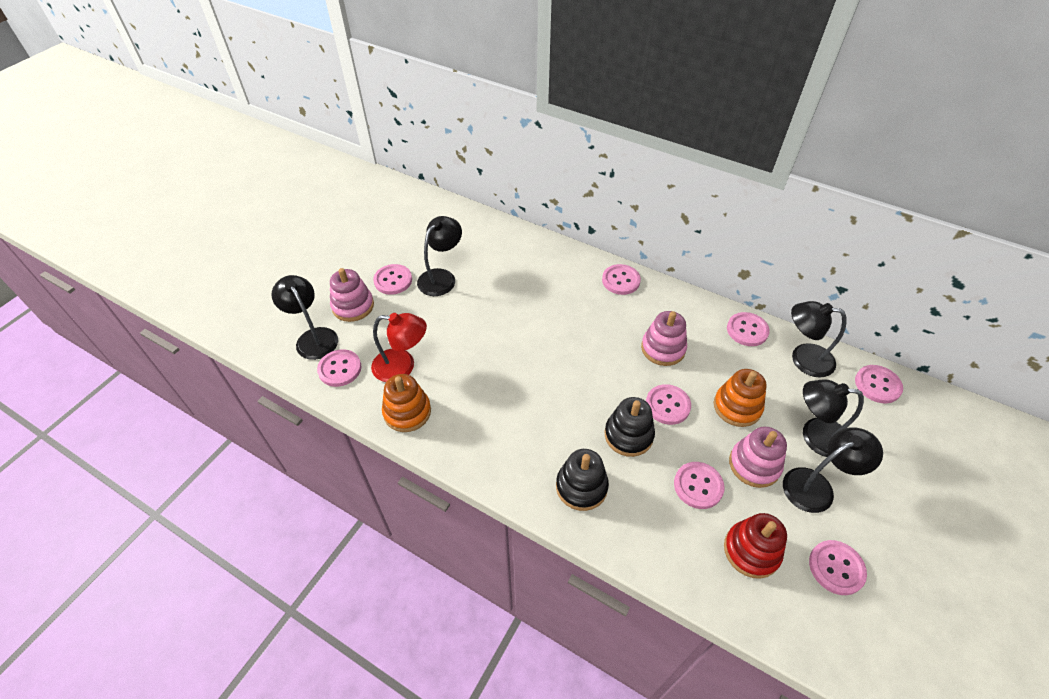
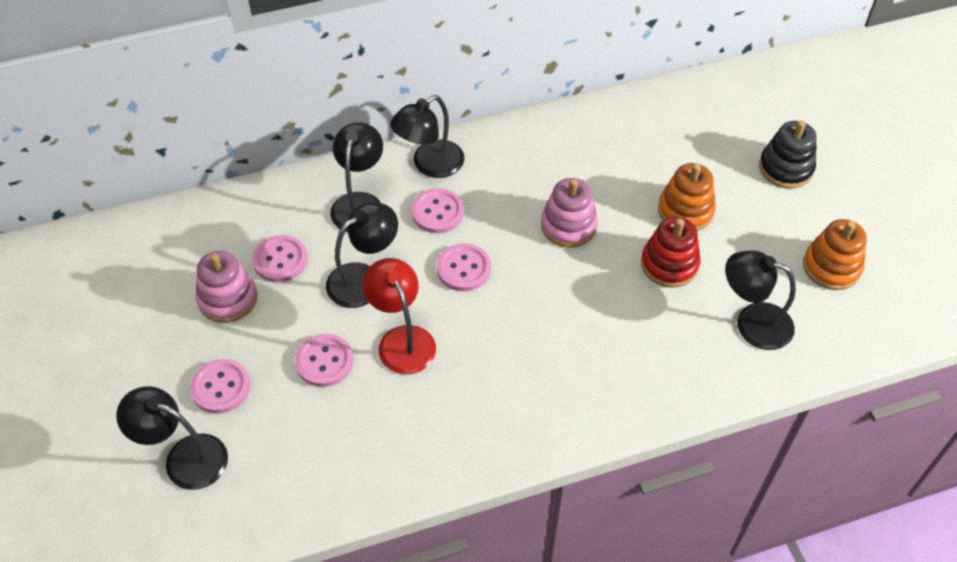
black stacking toy: [556,449,609,511] [605,397,655,457] = 2 -> [759,120,817,189] = 1
pink button: [317,349,361,387] [373,264,412,295] [602,264,641,295] [646,384,691,425] [674,462,724,509] [727,312,770,346] [809,540,867,595] [855,365,903,403] = 8 -> [190,359,250,413] [252,235,308,282] [295,334,353,387] [411,188,464,233] [437,243,491,291] = 5
pink stacking toy: [330,268,374,322] [641,311,687,366] [729,426,787,488] = 3 -> [196,251,257,323] [541,178,598,248] = 2

